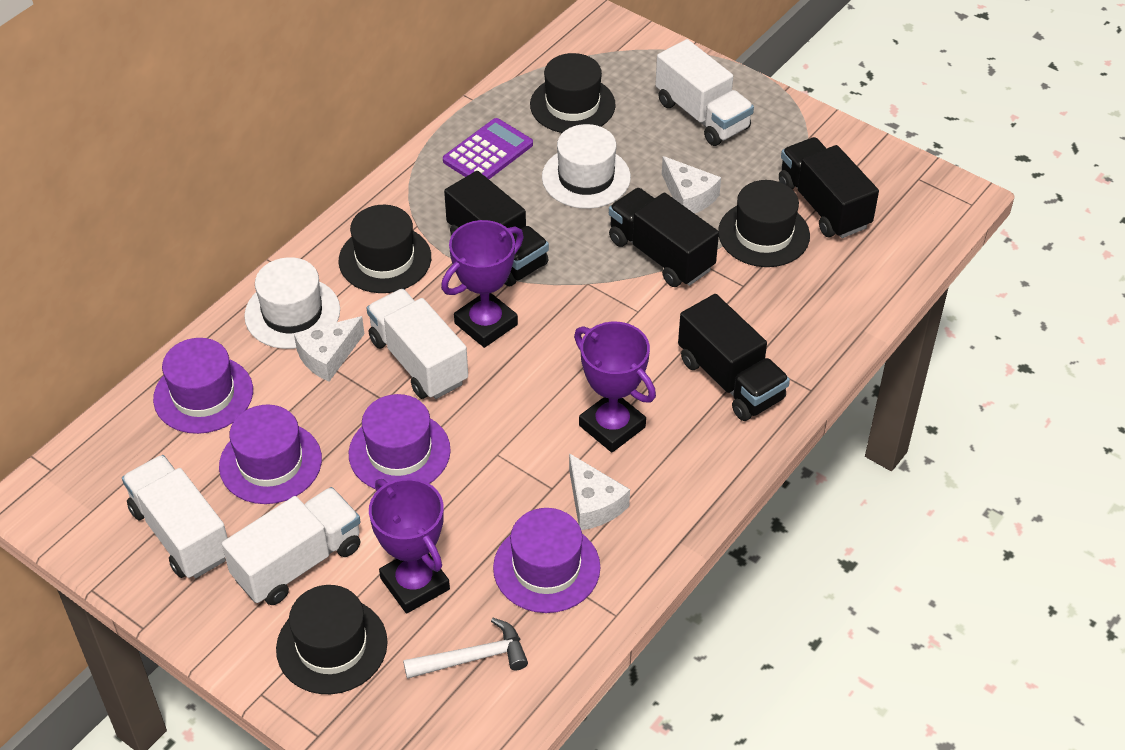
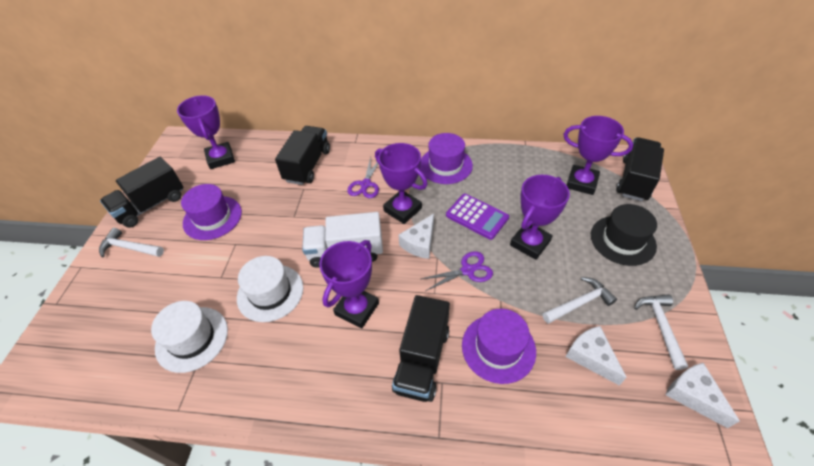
black hat: [276,585,388,694] [339,205,431,293] [530,53,616,133] [718,180,810,267] = 4 -> [591,204,657,266] = 1
purple hat: [153,338,253,434] [219,405,322,504] [349,394,451,489] [493,508,601,613] = 4 -> [181,184,242,240] [420,133,473,184] [462,309,536,384] = 3
purple scissors: none = 0 -> [347,157,379,198] [421,251,493,291] = 2
purple trophy: [369,478,450,613] [441,220,524,348] [574,322,656,452] = 3 -> [177,95,235,169] [319,240,379,329] [375,143,427,224] [510,175,570,260] [563,116,633,195] = 5
white hammer: [403,618,528,679] = 1 -> [99,228,164,257] [542,277,617,324] [634,294,688,370] = 3
white truck: [122,455,228,578] [222,487,361,605] [367,289,468,399] [655,39,754,146] = 4 -> [302,212,383,268] = 1

